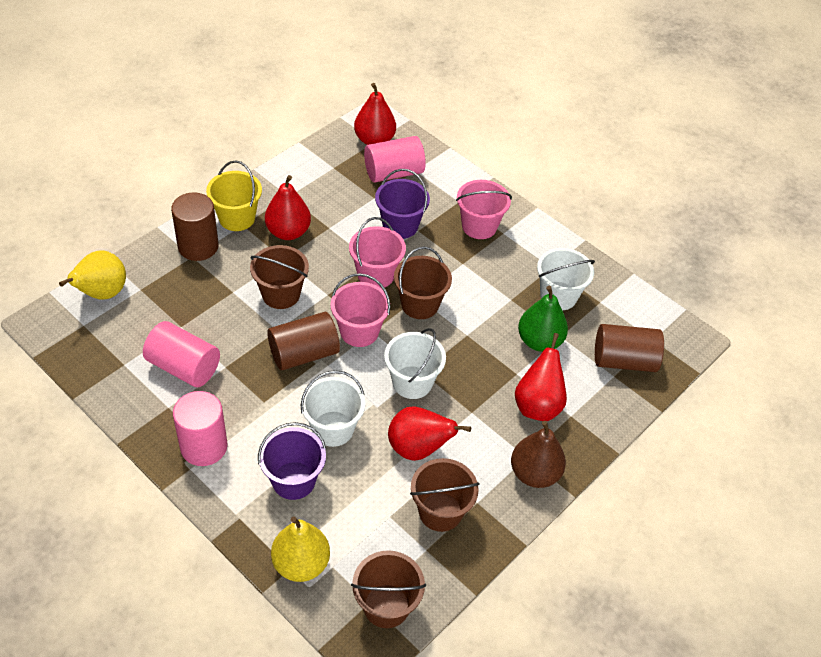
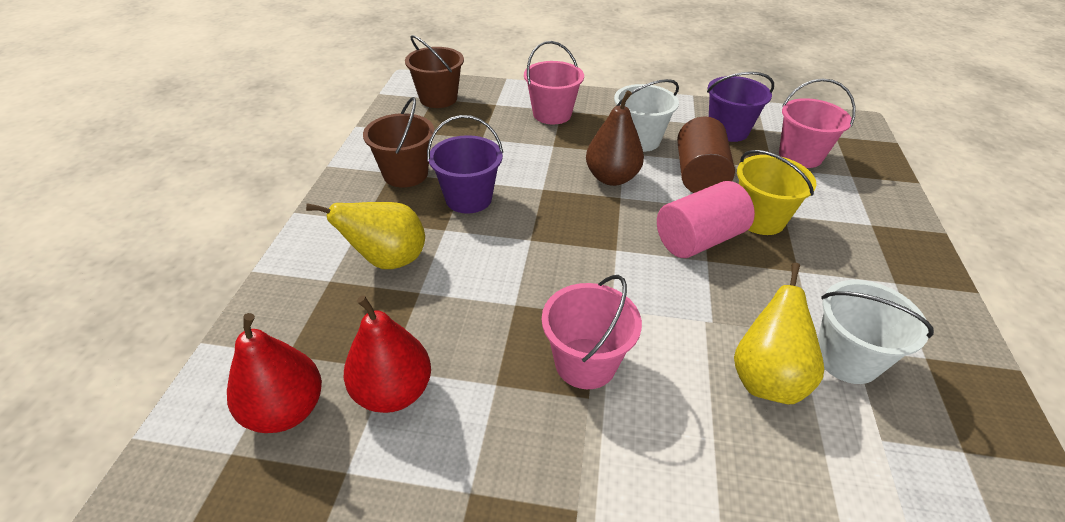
brown bucket: [250,245,309,309] [351,550,426,628] [394,247,452,319] [410,458,480,532] = 4 -> [363,97,434,187] [405,35,464,108] = 2
brown cylinder: [171,193,219,261] [267,312,340,370] [595,324,664,372] = 3 -> [677,116,735,193] = 1
green pear: [518,286,568,352] = 1 -> none = 0
pink cylinder: [143,321,220,387] [173,391,228,466] [364,136,426,182] = 3 -> [657,181,755,258] = 1
red pear: [265,175,311,240] [354,83,396,145] [388,406,471,461] [515,333,567,421] = 4 -> [227,313,322,433] [344,295,431,413] = 2
white bucket: [301,370,365,447] [384,328,446,399] [537,248,595,310] = 3 -> [614,79,679,152] [818,280,934,384] = 2

